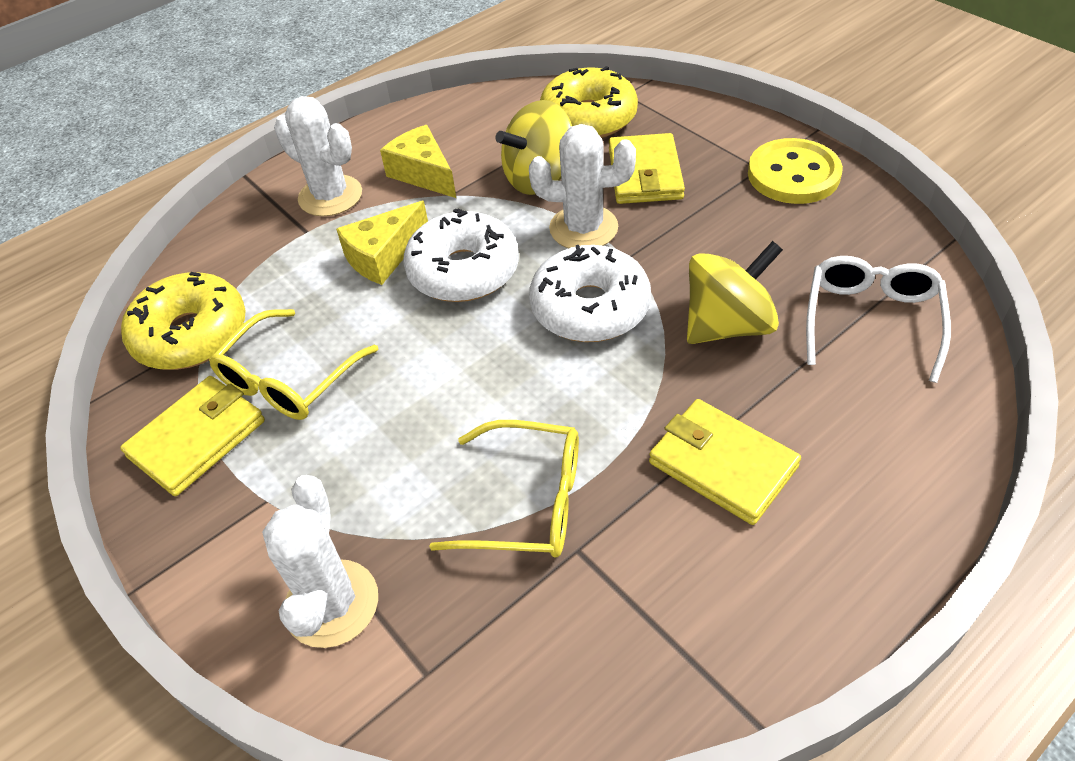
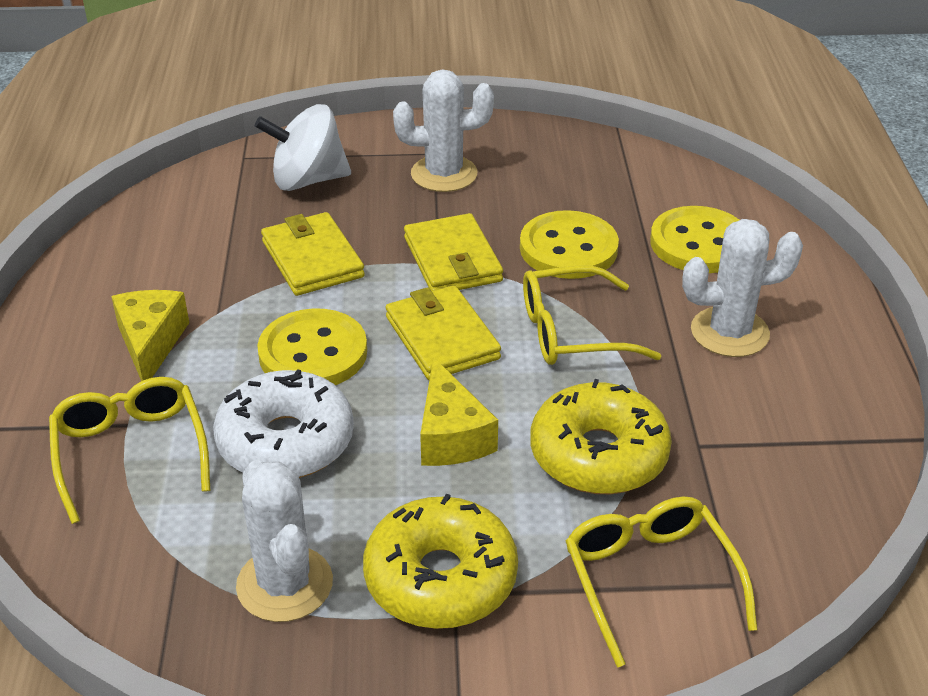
white donut: [403,208,519,302] [529,245,651,342] = 2 -> [213,369,354,478] = 1
white glasses: [806,256,951,383] = 1 -> none = 0
white spinning top: none = 0 -> [255,104,351,191] = 1
yellow button: [748,138,843,204] = 1 -> [257,308,367,385] [520,210,619,279] [650,206,739,273] = 3
yellow glasses: [209,309,378,420] [429,420,579,558] = 2 -> [49,377,210,524] [523,265,661,365] [566,497,757,668] = 3
yellow spinning top: [496,100,572,195] [687,241,783,344] = 2 -> none = 0

